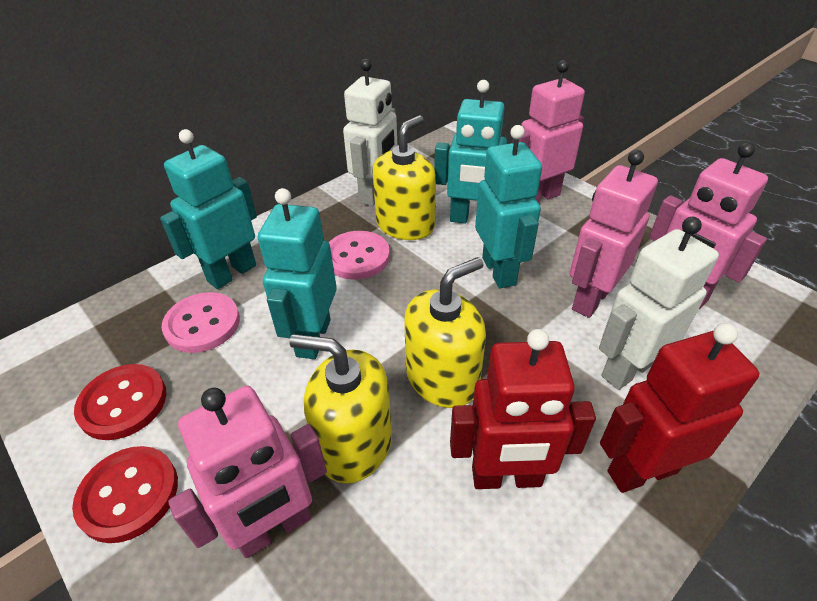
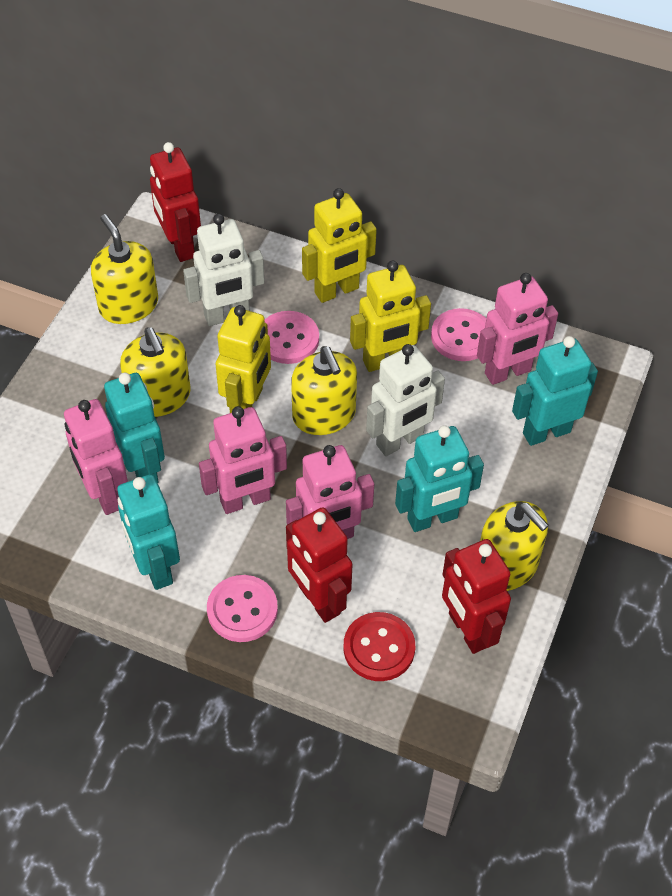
pink button: [162,292,240,353] [329,231,390,280] = 2 -> [207,575,278,642] [265,311,319,364] [431,308,486,361] = 3
red button: [72,446,178,543] [74,364,166,440] = 2 -> [343,612,415,681] = 1
red robot: [450,329,596,489] [600,323,759,493] = 2 -> [150,142,201,262] [286,507,352,623] [442,539,511,654] = 3
yellow robot: none = 0 -> [216,305,271,413] [302,188,377,303] [350,261,431,372] = 3
yellow soap dispenser: [289,334,392,483] [373,115,436,240] [404,257,486,408] = 3 -> [91,214,158,324] [120,327,190,417] [291,346,357,435] [480,501,549,591] = 4

